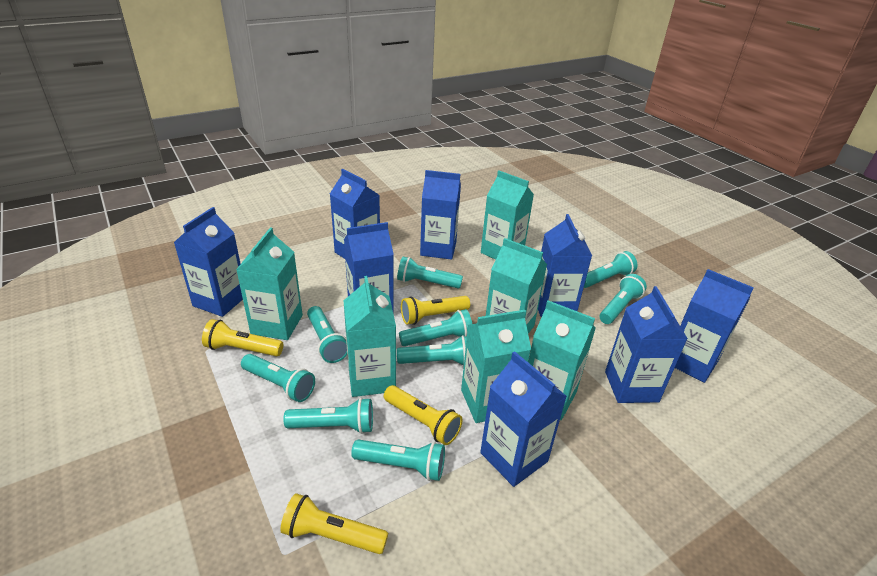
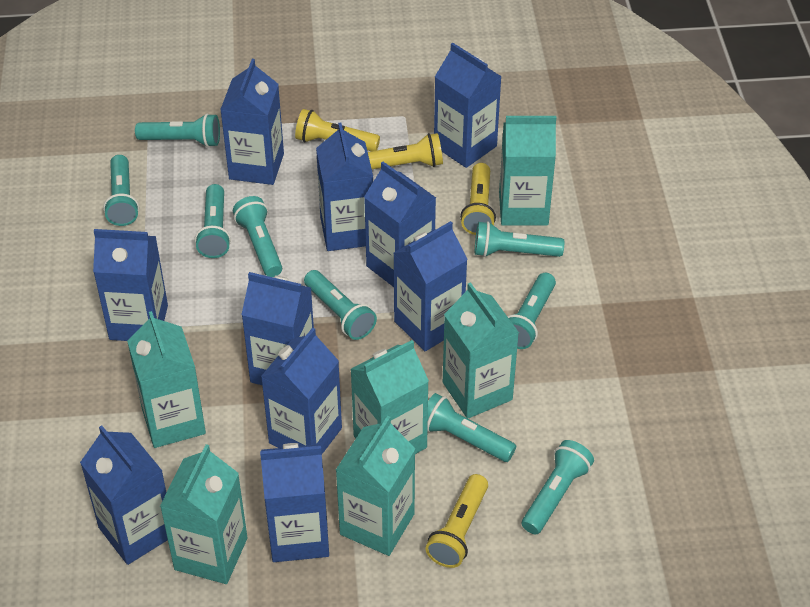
blue carton: [174,207,243,317] [330,169,380,259] [344,222,394,314] [420,170,461,260] [480,351,567,487] [538,214,592,317] [605,286,688,403] [675,269,754,383] = 8 -> [80,425,168,565] [93,229,168,341] [220,59,284,185] [241,272,314,385] [260,443,329,562] [261,327,342,454] [316,122,373,251] [364,162,436,287] [394,221,468,351] [434,43,502,168] = 10

